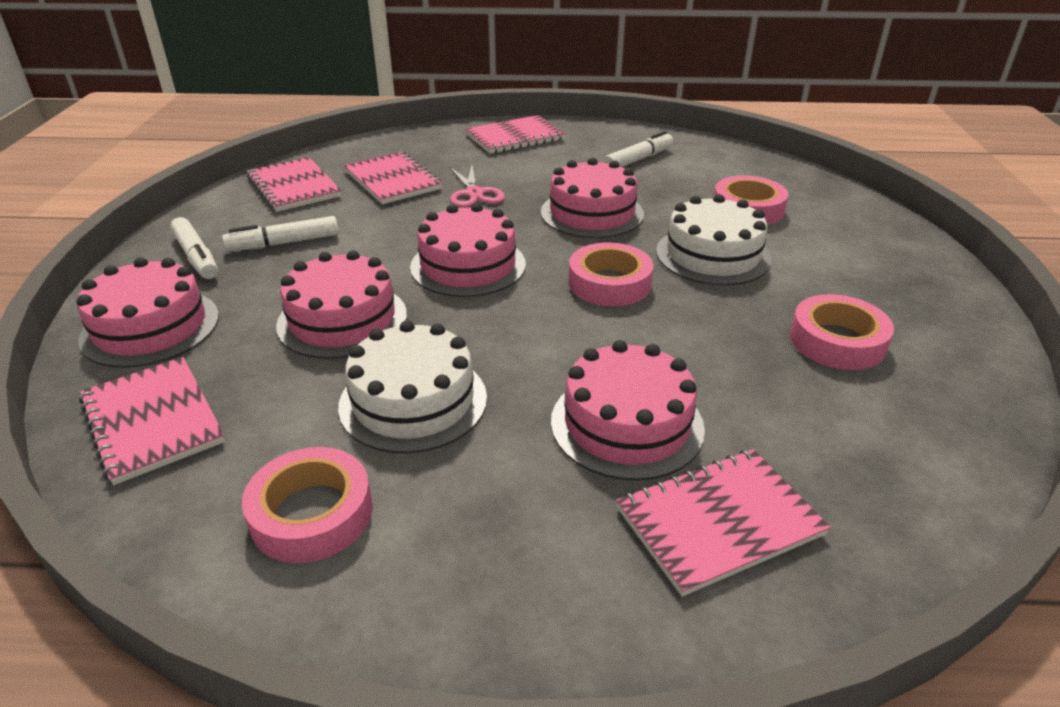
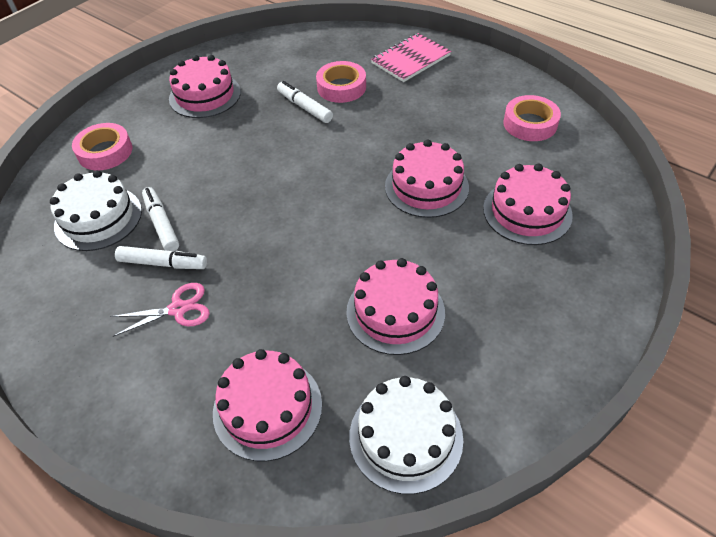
pink notebook: [79,357,225,485] [247,157,342,212] [343,151,442,204] [465,115,566,154] [616,449,831,597] = 5 -> [371,33,451,82] = 1
pink tape: [242,447,373,563] [569,242,653,306] [714,176,789,225] [790,294,894,370] = 4 -> [72,123,132,170] [316,61,366,103] [503,95,561,141] = 3

